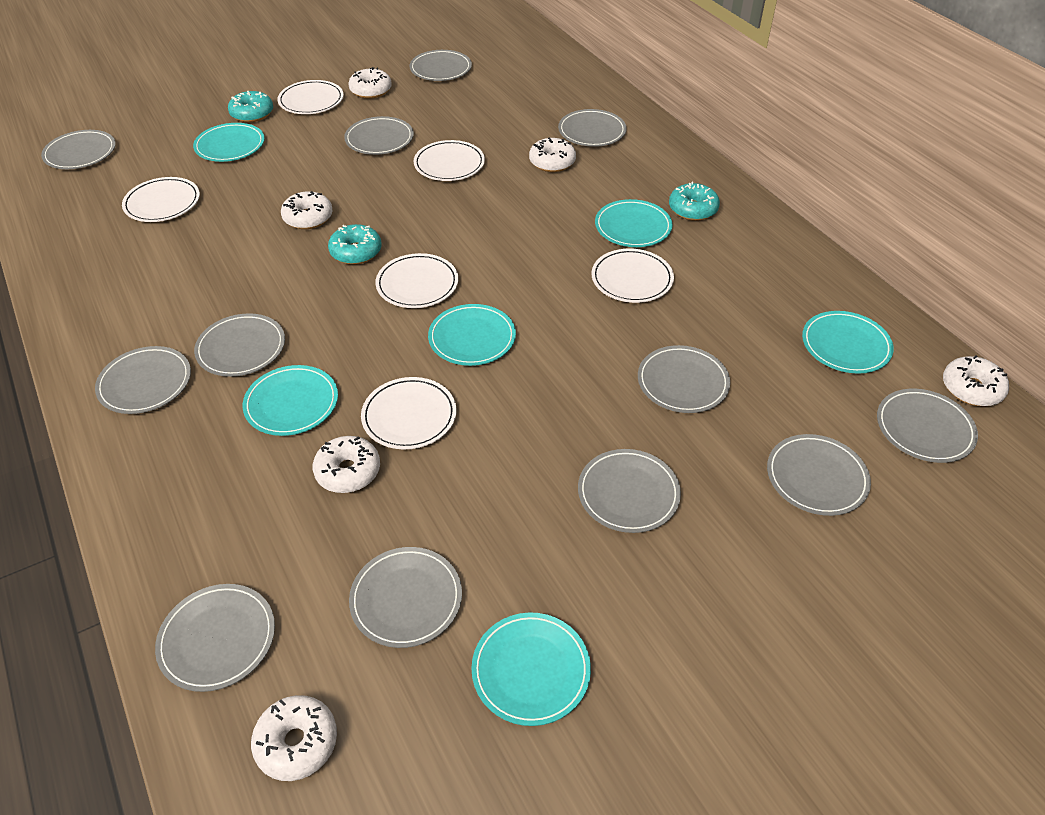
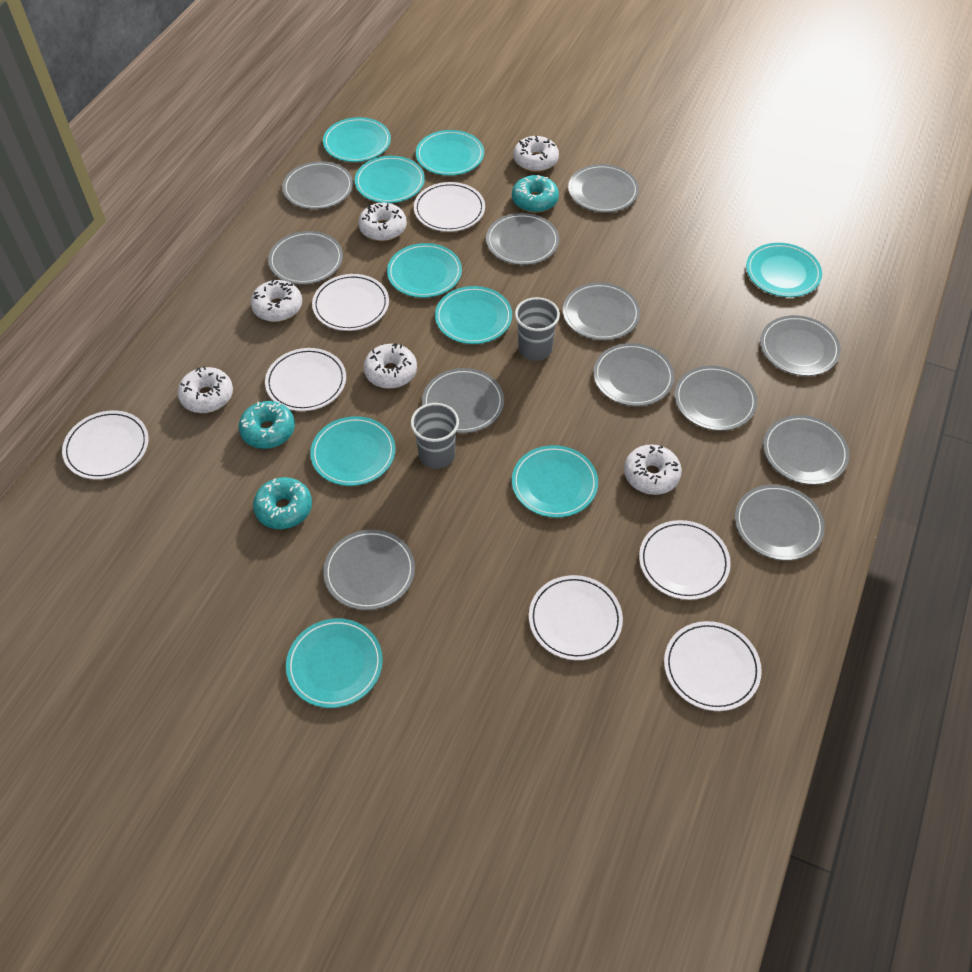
grey cup: none = 0 -> [411,403,459,469] [515,297,560,361] = 2
turquoise plate: [193,123,265,162] [243,365,338,436] [428,304,516,366] [471,613,591,726] [595,199,672,247] [802,311,894,374] = 6 -> [286,618,383,708] [310,416,395,486] [323,117,391,162] [355,156,425,203] [387,243,462,298] [416,130,484,176] [435,286,512,344] [512,445,598,518] [746,243,822,297] = 9
white plate: [122,177,200,222] [278,80,344,114] [361,377,456,450] [375,253,458,308] [414,140,485,181] [591,249,674,303] = 6 -> [62,411,149,480] [265,348,346,411] [312,274,389,331] [414,182,485,232] [529,575,623,660] [639,520,731,600] [664,621,762,711] = 7

